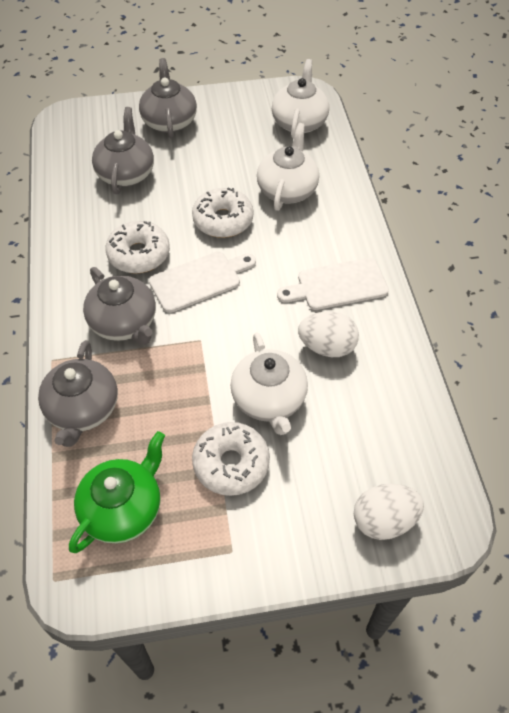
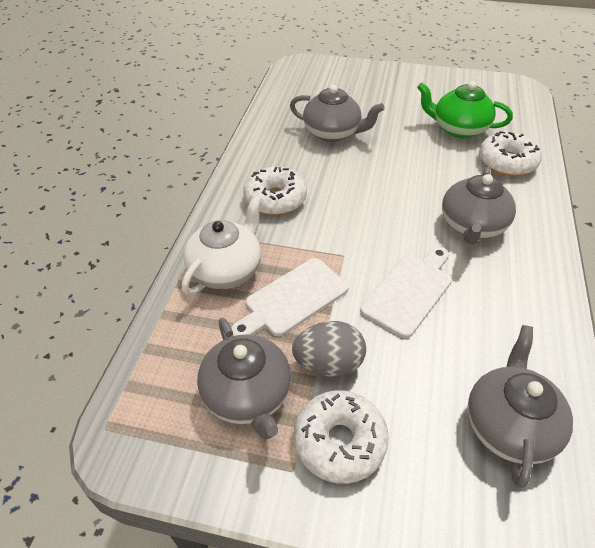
grey egg: none = 0 -> [292,321,366,377] = 1
white egg: [298,311,359,357] [354,484,424,540] = 2 -> none = 0
white teapot: [231,332,308,435] [257,123,319,211] [272,59,329,139] = 3 -> [182,195,262,295] = 1

